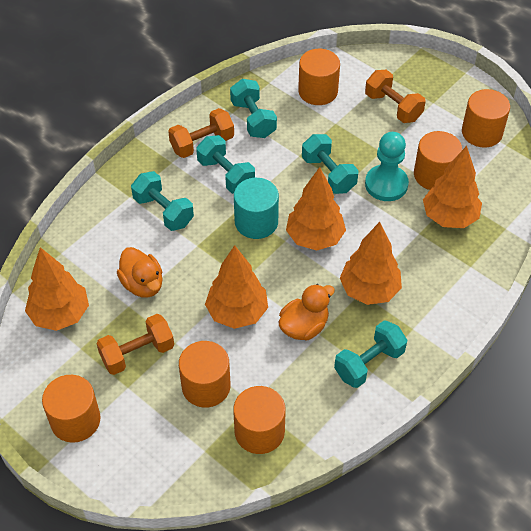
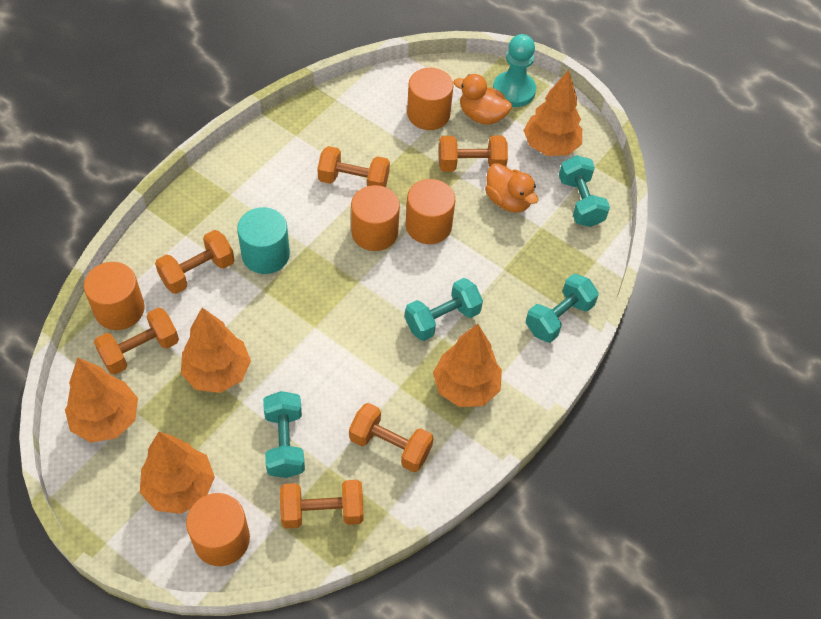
orange cylinder: [42,375,100,443] [179,341,231,408] [233,386,286,454] [298,49,340,105] [414,131,462,190] [462,89,510,148] = 6 -> [84,262,145,330] [186,493,250,566] [351,185,400,251] [406,179,455,244] [407,68,454,130] = 5
orange dumbbell: [96,314,174,375] [168,108,234,158] [365,70,426,123] = 3 -> [94,307,179,375] [155,230,235,294] [280,480,364,529] [317,146,390,187] [349,403,433,472] [439,135,508,172] = 6
turquoise dumbbell: [131,171,194,231] [196,135,255,194] [230,79,277,138] [302,134,359,194] [334,320,407,388] = 5 -> [263,391,305,478] [405,278,483,341] [526,274,599,343] [559,155,610,227] = 4

